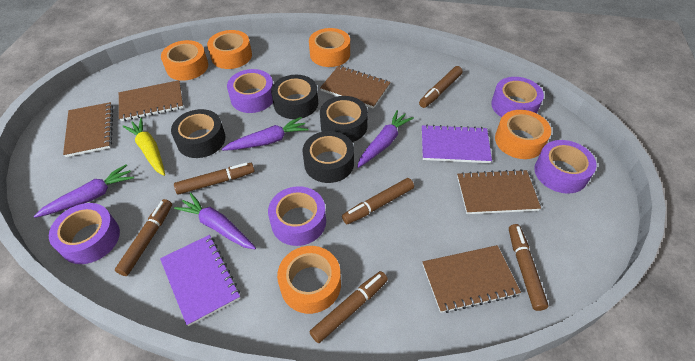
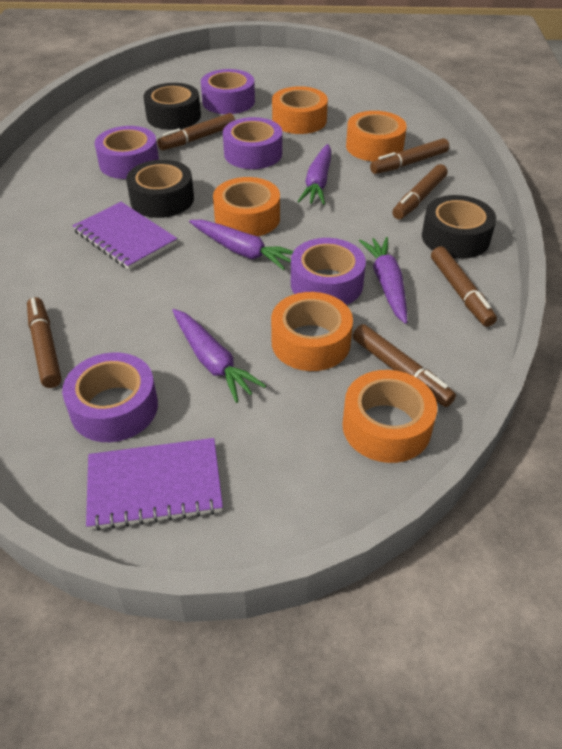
black tape: [171,109,225,158] [271,75,318,119] [302,131,354,183] [320,96,368,142] = 4 -> [126,160,194,218] [143,83,201,130] [422,195,496,259] = 3
brown notebook: [63,102,113,157] [119,80,183,121] [320,65,391,109] [422,245,521,313] [457,169,541,214] = 5 -> none = 0
yellow carrot: [122,118,165,176] = 1 -> none = 0

